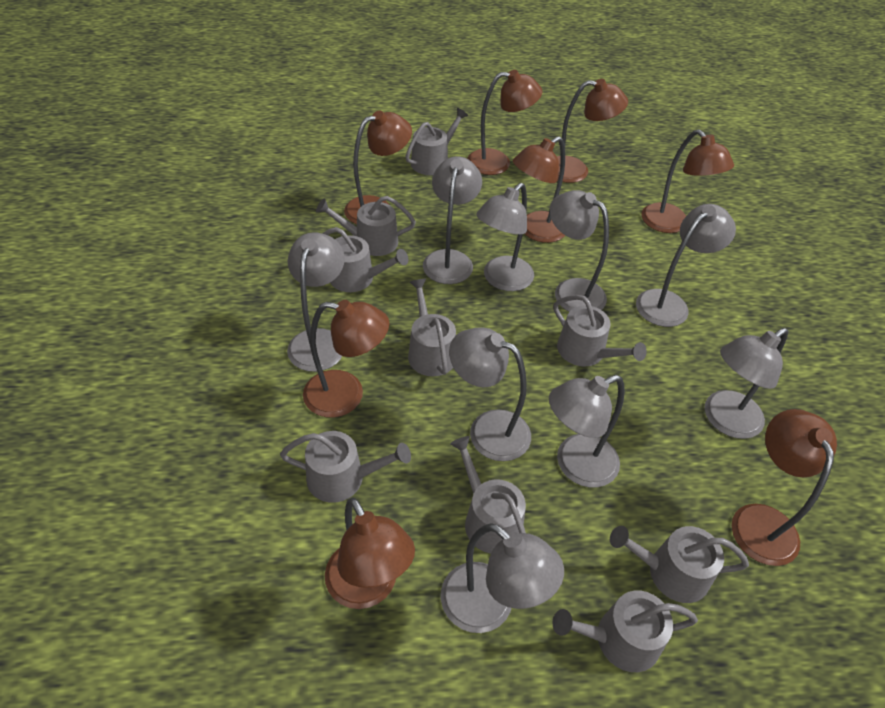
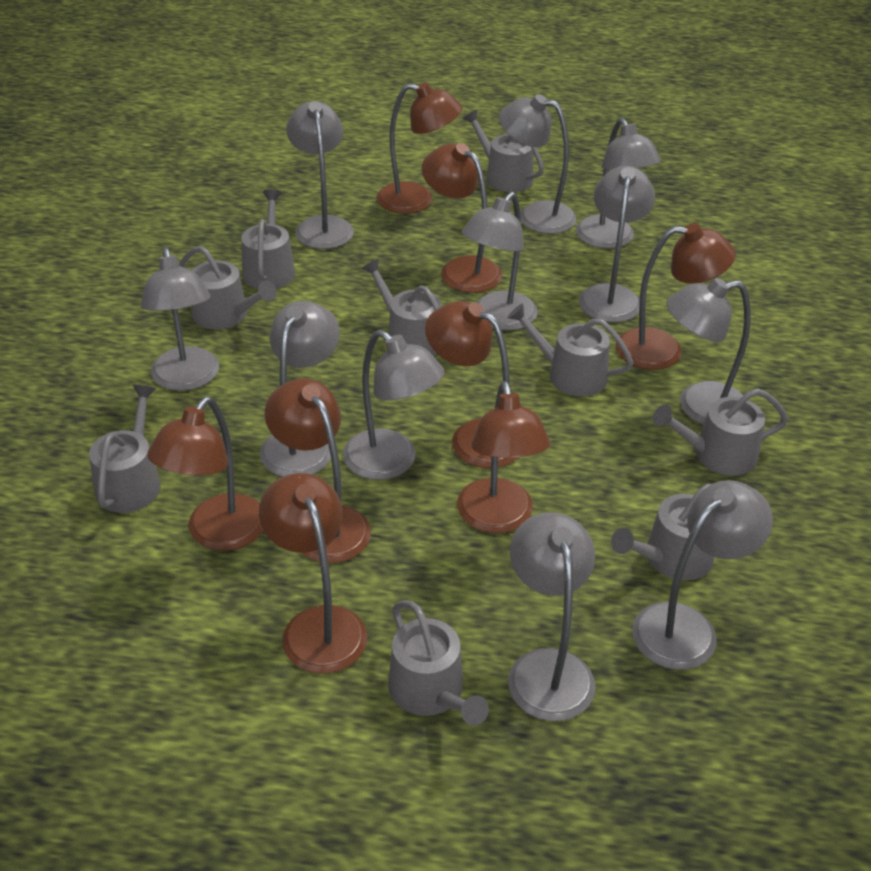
grey lamp: [287,232,345,372] [423,156,482,284] [441,523,564,633] [449,327,531,461] [476,183,534,291] [549,375,625,488] [550,190,609,312] [636,204,736,327] [705,328,788,439] = 9 -> [141,247,219,391] [260,301,340,477] [286,101,354,249] [343,329,444,480] [462,192,538,331] [499,94,577,234] [508,512,596,721] [576,118,661,249] [579,166,655,323] [632,480,773,670] [667,278,751,425] = 11

